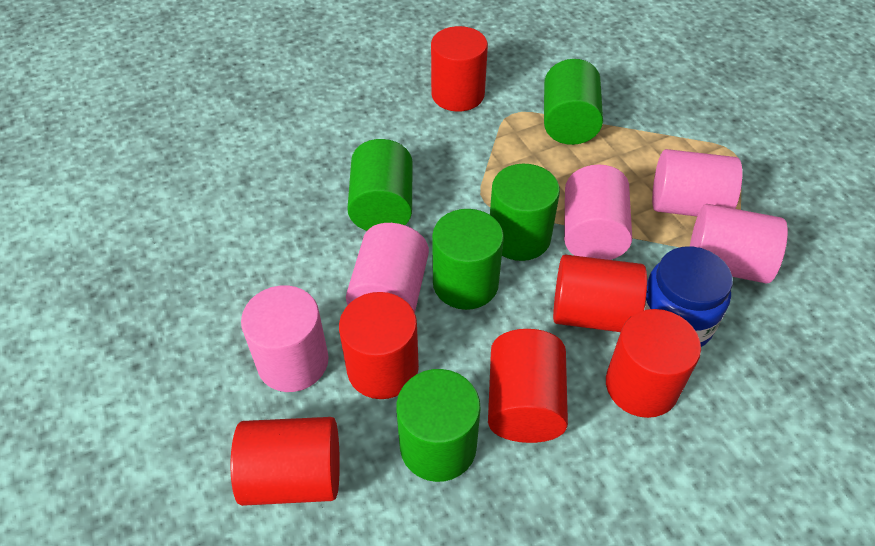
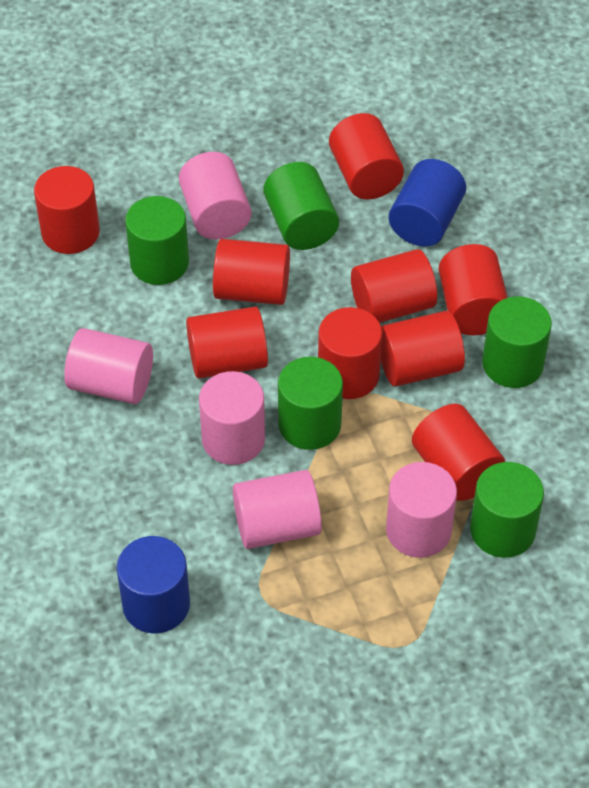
blue cylinder: none = 0 -> [116,536,190,634] [389,159,466,246] = 2
blue jar: [644,246,733,347] = 1 -> none = 0
red cylinder: [231,417,340,506] [339,292,419,399] [431,26,488,111] [488,329,568,443] [553,255,647,332] [606,309,701,418] = 6 -> [34,166,100,254] [186,307,268,378] [213,239,290,305] [318,307,382,399] [329,113,404,200] [351,249,437,323] [381,311,465,387] [412,404,505,501] [439,244,508,335] = 9

